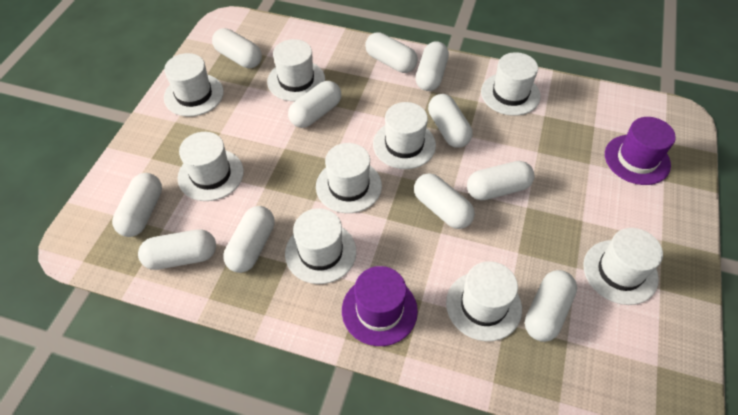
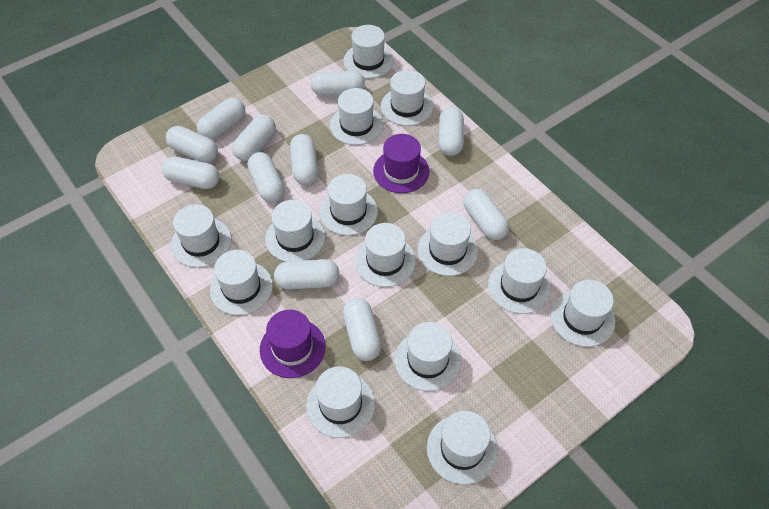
white hat: [164,53,224,117] [178,132,244,201] [267,39,325,101] [285,208,356,284] [316,143,382,213] [373,102,436,169] [446,261,522,341] [481,52,541,116] [583,228,663,305] = 9 -> [171,204,231,268] [210,250,273,315] [265,200,325,262] [306,366,375,438] [319,174,378,236] [330,88,384,145] [343,25,394,79] [355,223,416,287] [381,70,433,126] [395,322,461,391] [417,212,478,276] [427,411,498,485] [488,248,551,314] [550,280,615,347] = 14

